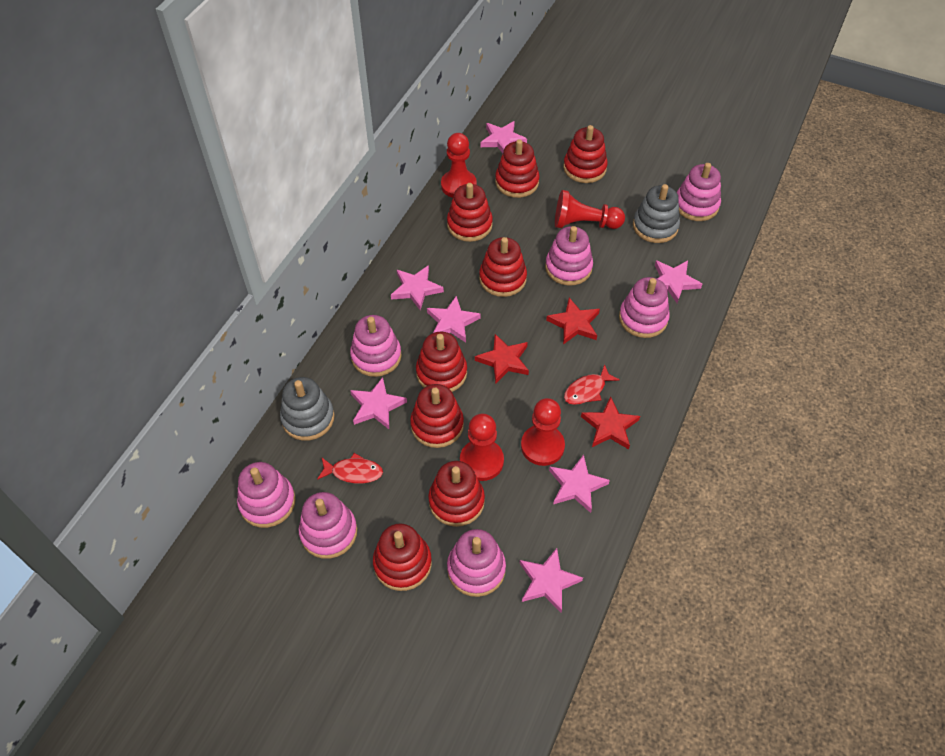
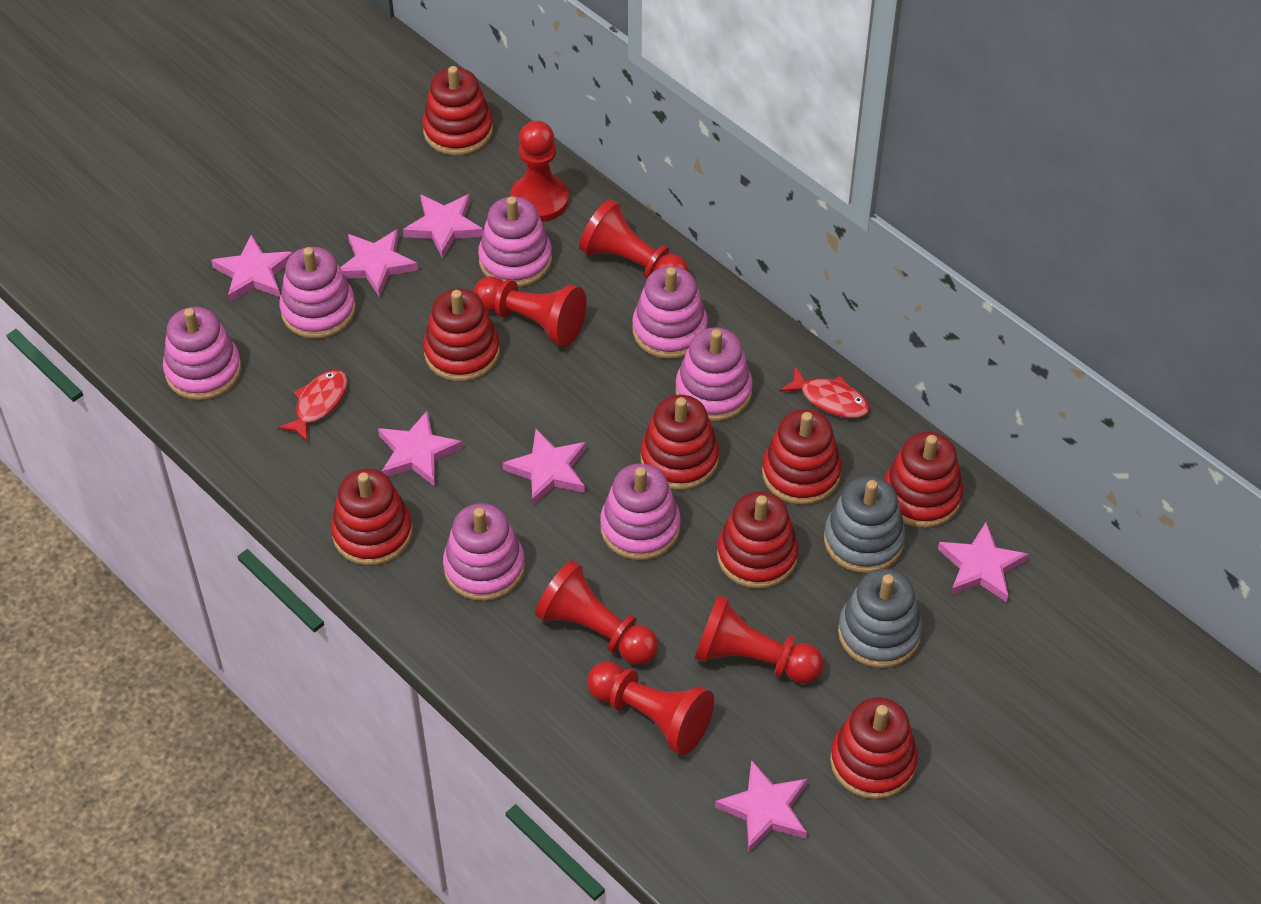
red pawn: [441,133,477,198] [460,413,504,481] [521,398,565,466] [555,190,625,229] = 4 -> [473,276,587,347] [510,120,569,222] [535,560,658,665] [579,199,689,279] [587,661,714,755] [694,595,824,684] = 6
red star: [475,334,529,384] [546,298,600,345] [581,397,640,449] = 3 -> none = 0

